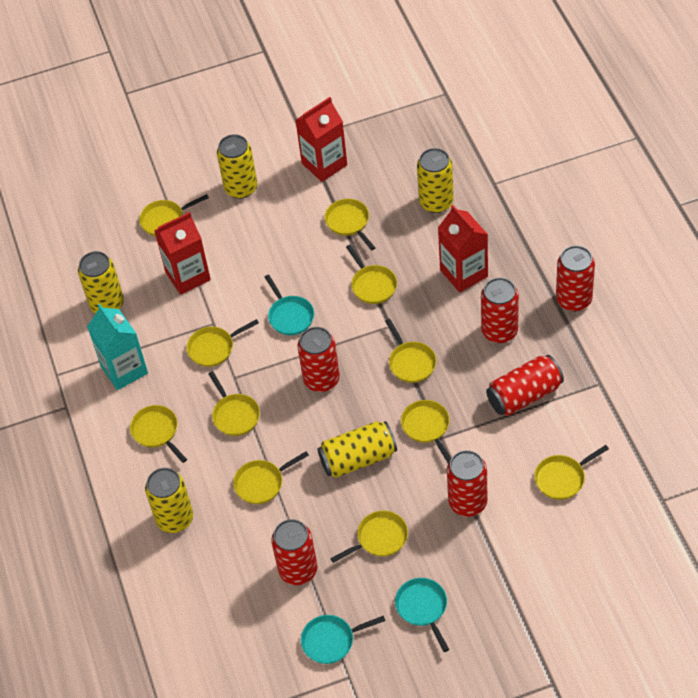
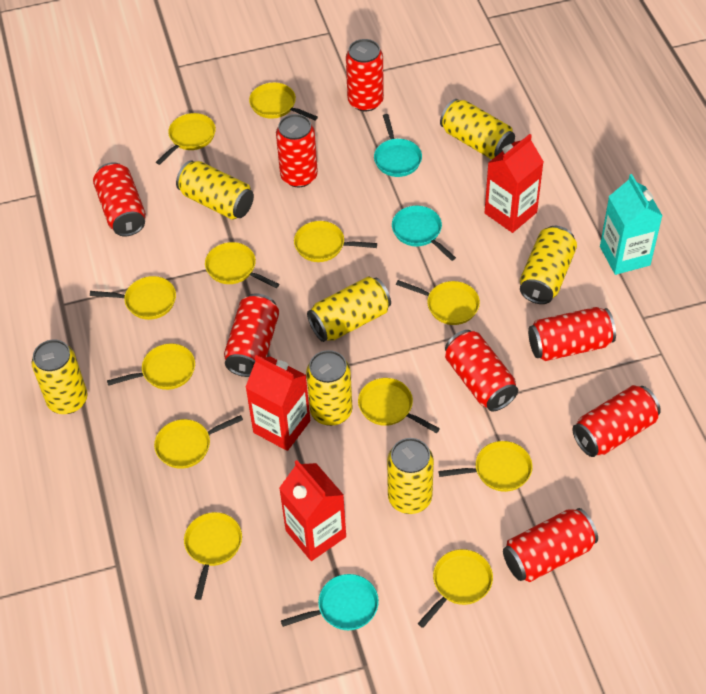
red can: [271,519,317,585] [297,327,340,392] [447,450,487,517] [481,278,519,343] [486,355,564,416] [556,246,595,311] = 6 -> [93,162,146,236] [224,293,279,377] [276,114,318,187] [346,39,384,112] [445,330,518,411] [503,508,598,582] [528,307,616,361] [572,385,661,457] = 8
yellow can: [78,251,124,313] [145,468,193,533] [217,134,257,199] [317,421,397,478] [417,148,454,213] = 5 -> [32,340,88,414] [176,160,254,220] [306,350,352,426] [307,276,391,342] [387,438,434,514] [440,99,515,160] [520,226,577,304] = 7
yellow pan: [130,405,187,463] [139,194,209,236] [186,319,259,367] [209,371,260,436] [233,451,309,504] [324,199,375,250] [330,511,408,563] [346,245,397,304] [385,319,436,383] [401,400,452,463] [534,445,609,500] = 11 -> [90,276,176,320] [107,343,195,390] [154,415,243,469] [156,113,216,165] [184,512,242,600] [205,242,279,288] [249,82,318,120] [294,221,377,262] [358,378,440,433] [396,280,480,325] [418,549,493,628] [438,441,533,492] = 12

